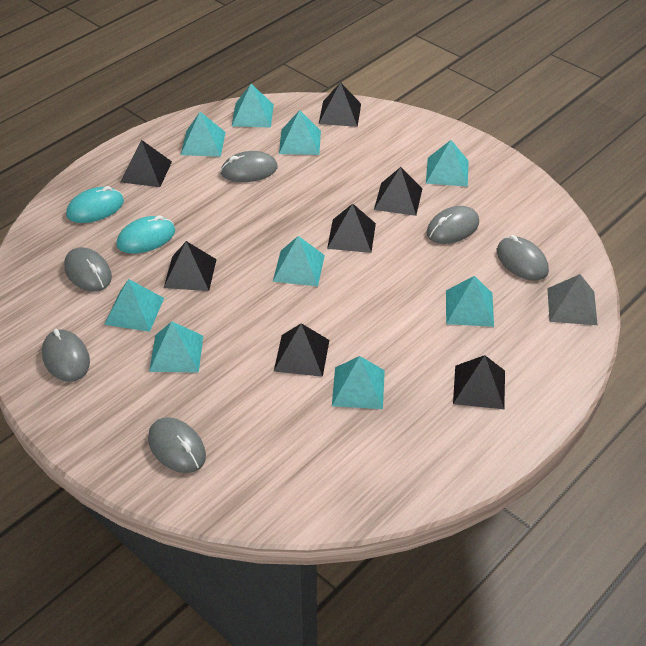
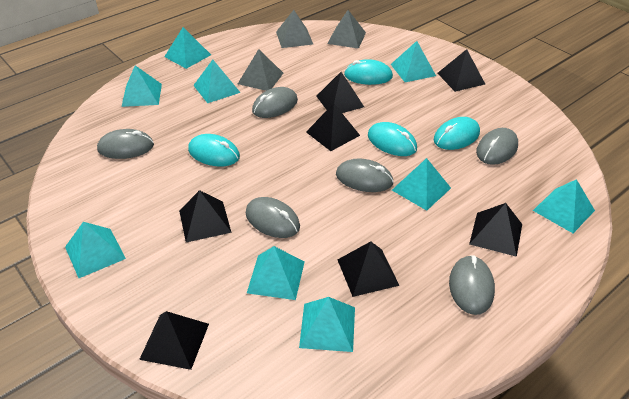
grey pyramid: [547,274,598,325] = 1 -> [238,49,283,91] [276,10,313,48] [327,10,366,49] = 3
turquoise mouse: [66,186,124,223] [116,215,175,254] = 2 -> [188,134,240,166] [344,59,393,85] [368,122,417,156] [434,117,480,150] = 4

